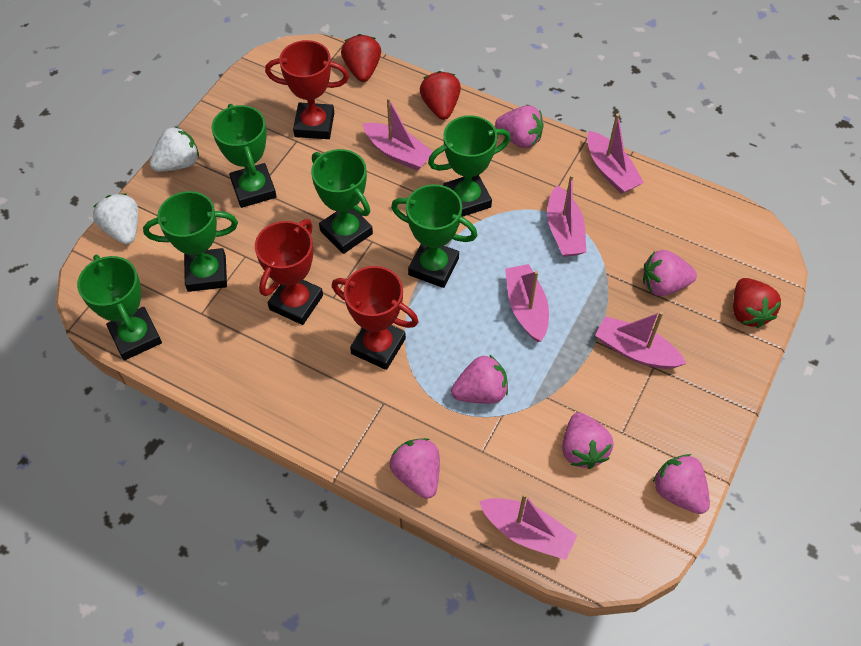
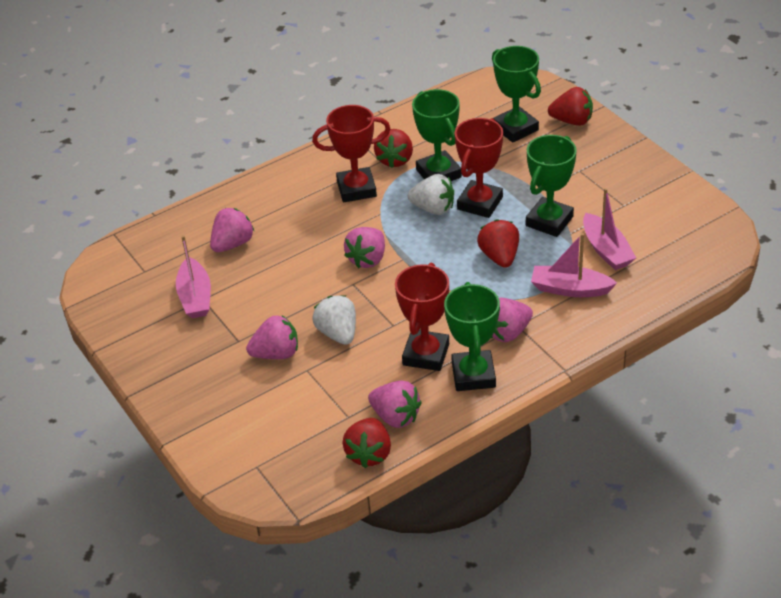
green trophy: [77,255,162,360] [143,191,238,292] [211,104,277,208] [311,149,373,254] [391,184,477,288] [428,115,511,217] = 6 -> [412,89,462,181] [444,282,500,391] [492,46,541,143] [526,135,577,237] = 4
pink boat: [362,98,433,171] [479,493,578,560] [505,264,549,342] [547,174,586,257] [587,114,644,194] [595,311,687,369] = 6 -> [176,235,211,318] [531,233,617,297] [583,188,636,270] = 3
pink strawberry: [390,438,440,499] [451,355,508,404] [495,105,544,148] [562,413,613,469] [643,250,697,296] [653,454,710,514] = 6 -> [210,208,254,252] [246,315,298,359] [344,227,385,268] [368,380,421,428] [491,298,533,342] = 5
red strawberry: [341,34,381,82] [420,71,461,120] [733,278,781,328] = 3 -> [342,418,391,468] [374,129,413,168] [477,219,519,268] [548,87,593,126] = 4

